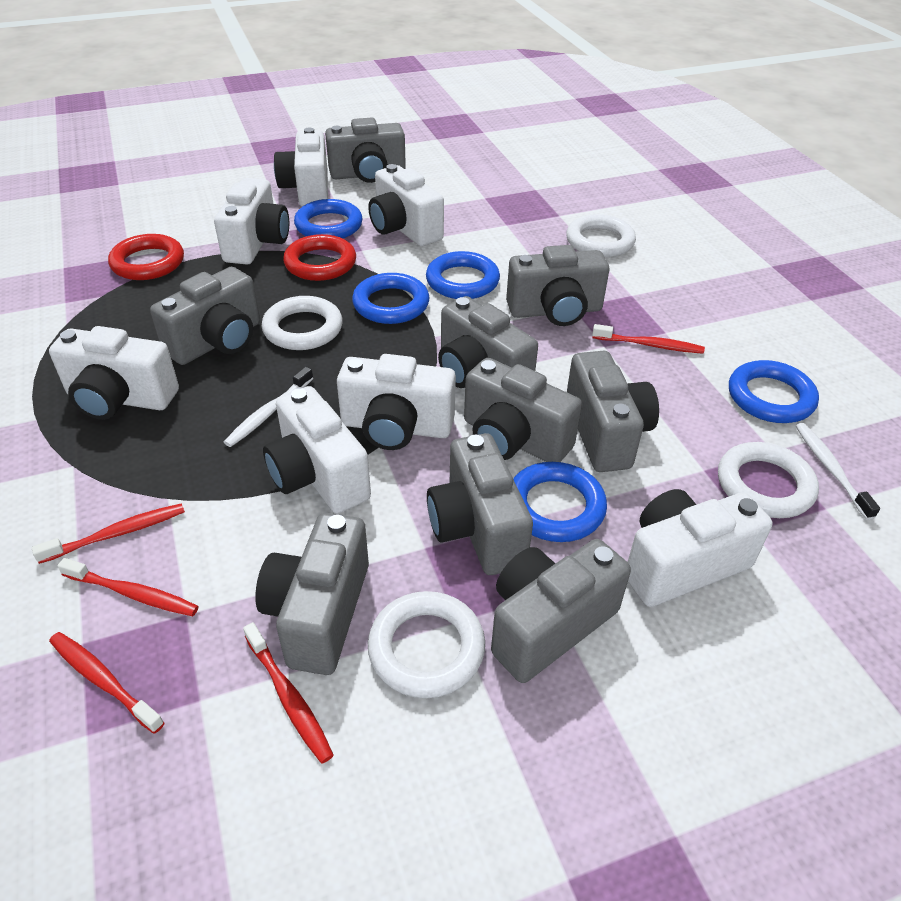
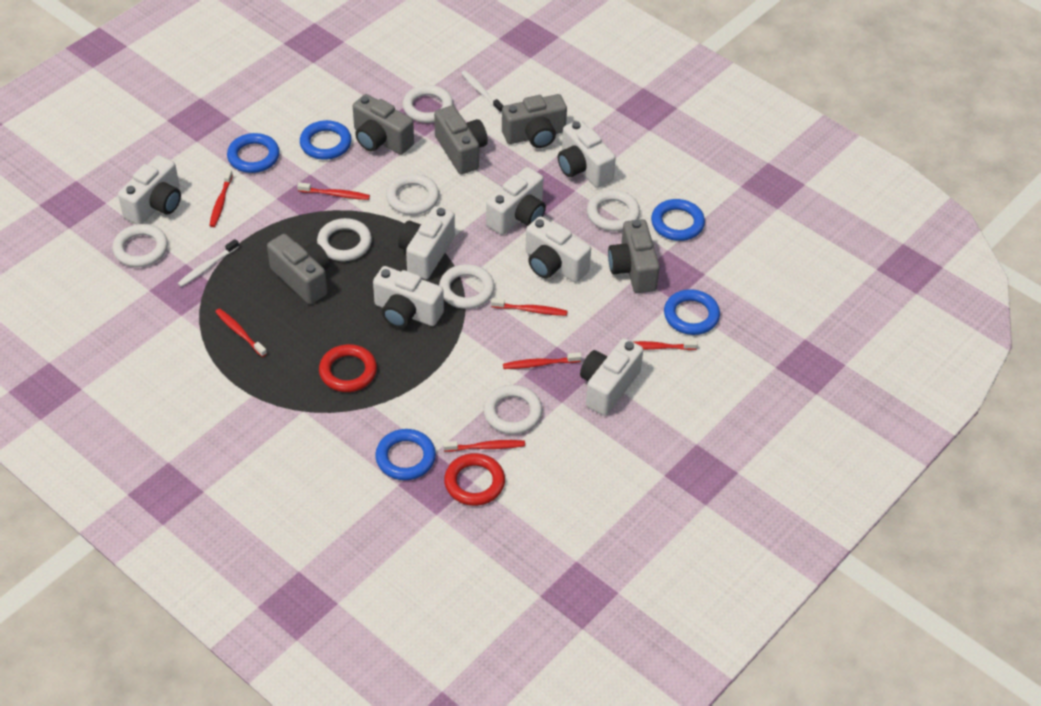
grey camera: [150,267,260,365] [255,513,369,675] [325,118,406,183] [427,433,533,575] [438,296,538,388] [464,358,582,462] [491,539,631,683] [506,245,609,326] [567,351,659,472] = 9 -> [267,234,330,304] [353,94,414,155] [434,106,488,174] [502,94,567,148] [608,219,660,293] = 5
red toothbrush: [32,503,185,564] [49,632,164,734] [57,558,199,616] [243,622,334,764] [592,324,705,354] = 5 -> [209,169,233,227] [215,308,267,357] [297,182,370,200] [443,440,525,452] [491,298,567,316] [503,352,582,369] [634,340,698,350] = 7
white ring: [262,296,342,350] [368,591,485,698] [566,214,636,258] [718,442,819,518] = 4 -> [112,224,168,267] [317,218,372,261] [386,174,439,215] [403,85,453,123] [439,264,495,309] [483,385,542,434] [587,190,640,231] = 7

